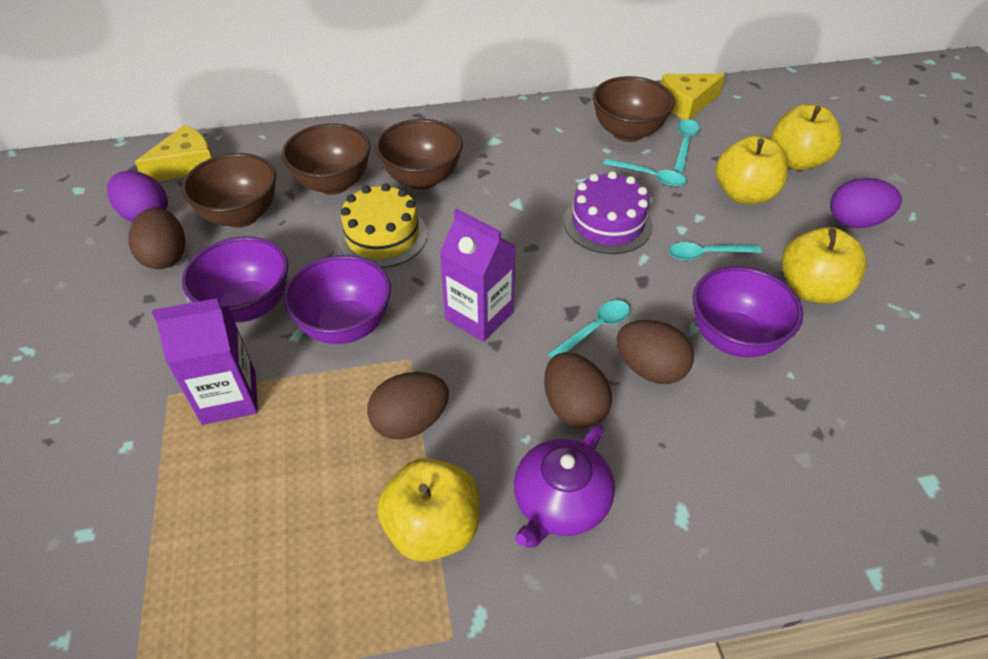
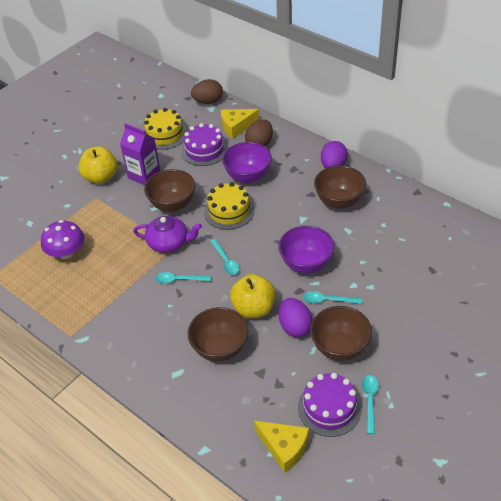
brown egg: [128,207,185,269] [367,372,449,439] [544,352,612,428] [616,320,694,384] = 4 -> [191,79,223,104] [245,119,273,146] = 2
purple bowl: [182,236,288,323] [284,255,391,344] [693,266,803,357] = 3 -> [222,142,272,183] [278,226,334,273] = 2
purple cake: [564,171,653,254] = 1 -> [181,123,228,166] [298,373,361,437] = 2
purple carton: [152,298,258,425] [440,209,516,342] = 2 -> [120,123,160,185] = 1
purple mushroom: none = 0 -> [41,220,84,259] = 1
yellow apple: [377,458,480,561] [716,135,788,204] [771,104,842,170] [782,227,867,304] = 4 -> [79,146,118,184] [230,274,276,318] = 2
yellow cake: [337,183,427,268] = 1 -> [144,108,187,150] [204,182,255,230] = 2

